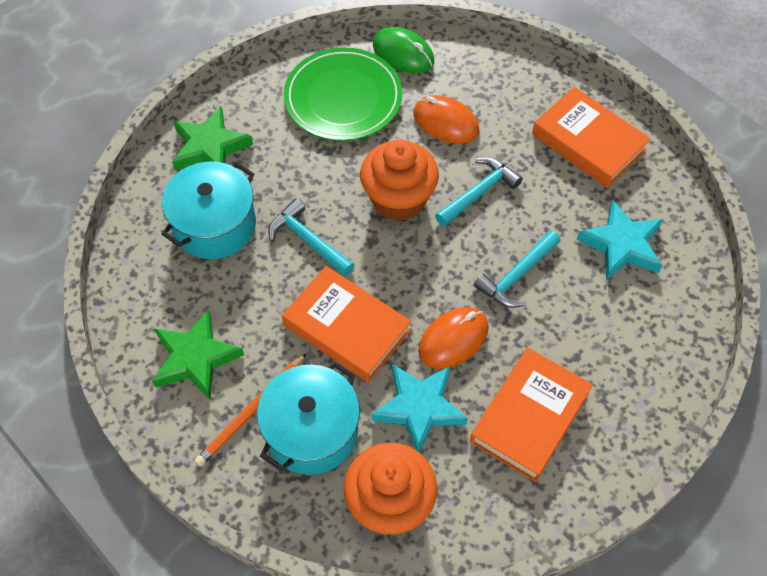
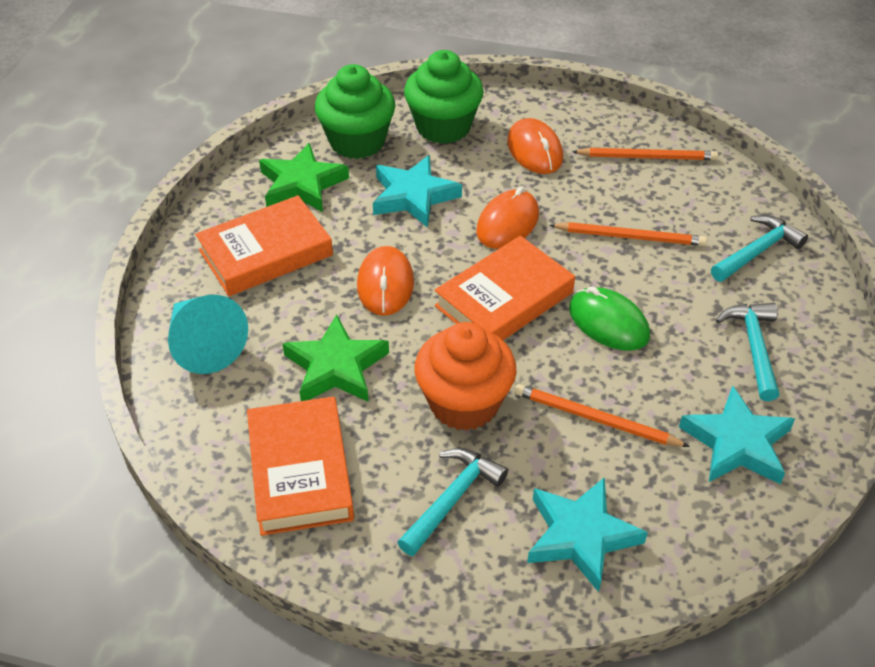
green cupcake: none = 0 -> [315,64,395,159] [404,50,484,144] = 2
green plate: [284,47,402,141] = 1 -> none = 0
orange cupcake: [343,442,437,535] [360,140,439,221] = 2 -> [415,322,517,431] = 1
orange mouse: [413,95,479,144] [418,307,489,369] = 2 -> [357,246,414,316] [476,187,539,249] [507,118,563,174] = 3
orange pencil: [194,353,307,467] = 1 -> [514,384,690,447] [550,222,707,246] [572,148,718,160] = 3
turquoise cone: none = 0 -> [168,295,248,374] = 1
turquoise pot: [162,162,256,259] [257,362,360,475] = 2 -> none = 0
turquoise star: [371,364,468,453] [576,200,663,280] = 2 -> [373,155,462,228] [527,477,648,592] [679,386,795,485] = 3

